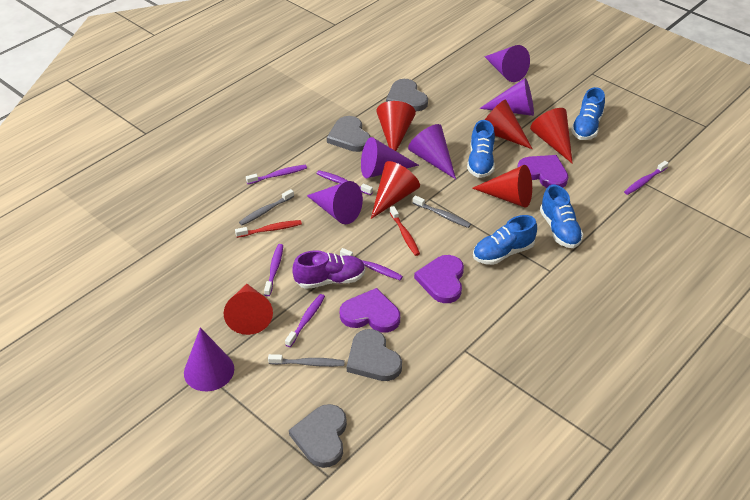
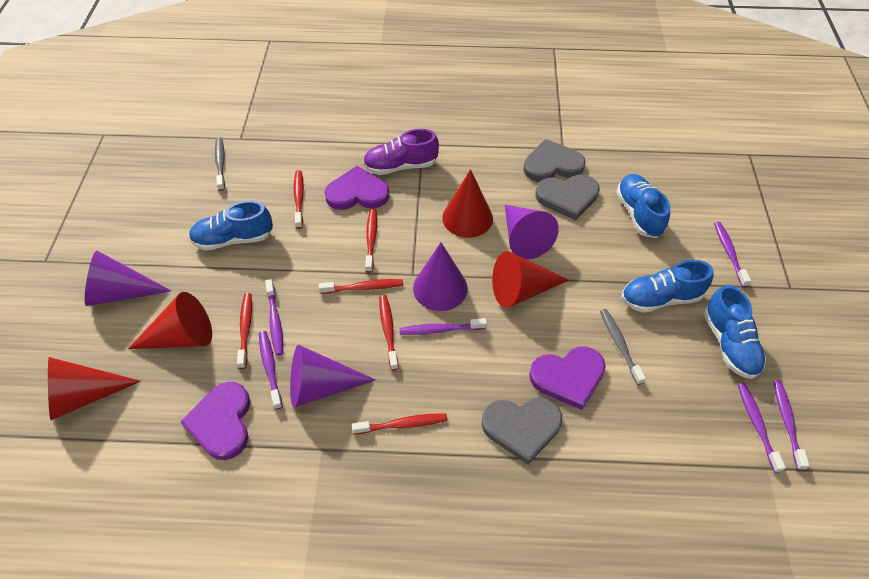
grey heart: [289,404,347,468] [327,116,370,152] [347,329,402,381] [386,79,428,111] = 4 -> [482,397,562,464] [523,139,586,182] [535,175,600,220] = 3
grey toothbrush: [239,189,294,225] [268,354,345,367] [413,195,471,228] = 3 -> [215,137,225,191] [600,309,646,385] = 2
purple cone: [184,328,234,391] [307,181,363,224] [361,137,419,178] [408,124,456,179] [479,78,534,116] [485,45,530,82] = 6 -> [85,251,171,306] [290,345,376,407] [413,242,468,311] [505,205,559,259] = 4
red cone: [224,284,273,335] [371,161,420,219] [377,101,416,151] [472,165,532,208] [485,100,533,149] [530,108,573,164] = 6 -> [48,357,141,420] [128,292,212,349] [442,169,493,238] [492,251,569,308] = 4
red toothbrush: [235,220,302,238] [390,206,420,256] = 2 -> [237,293,252,369] [294,170,304,229] [319,279,403,294] [352,413,447,434] [365,209,377,273] [379,295,399,370] = 6

